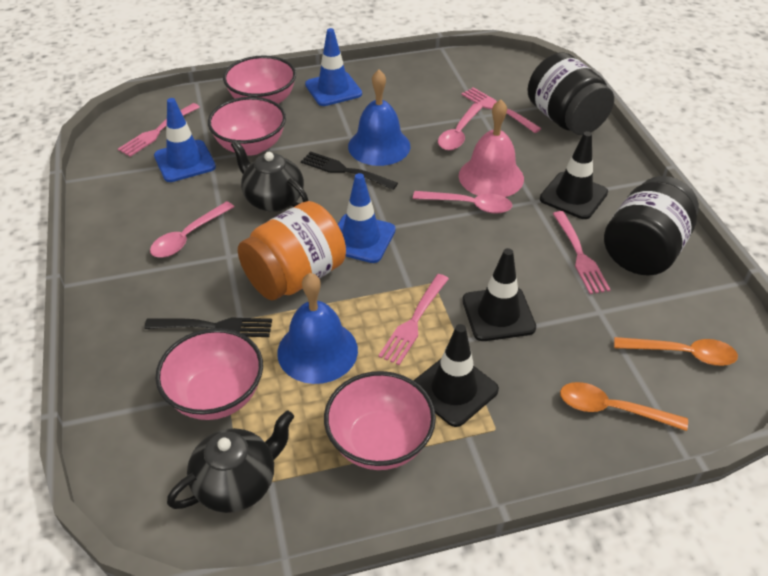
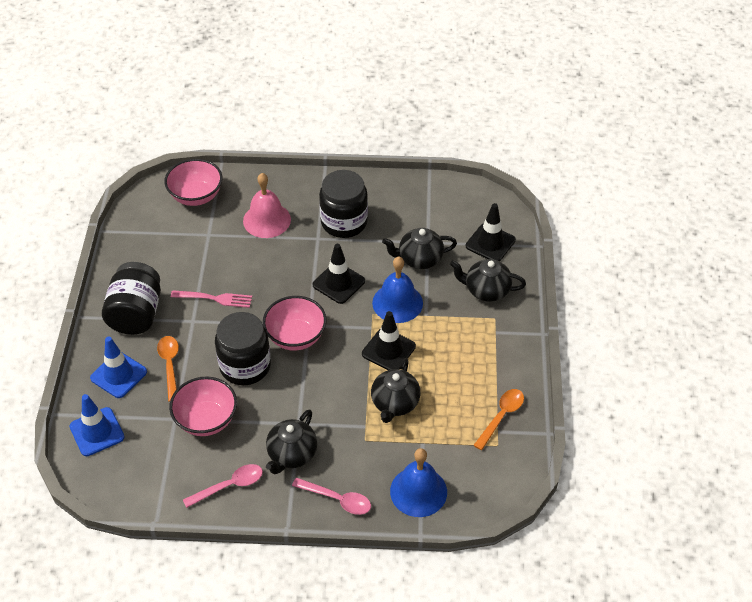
black fork: [144,318,272,337] [301,151,398,190] = 2 -> none = 0
black jar: [528,52,614,135] [604,176,699,276] = 2 -> [102,262,161,335] [215,312,271,385] [319,170,368,238] = 3
black teapot: [167,410,294,513] [231,140,309,212] = 2 -> [266,409,317,474] [371,358,421,423] [382,228,457,269] [450,259,526,302] = 4
blue traffic cone: [154,98,216,182] [305,28,362,106] [338,173,396,263] = 3 -> [70,394,124,456] [90,337,147,398] = 2
orange jar: [238,201,346,300] = 1 -> none = 0
pink bowl: [155,328,263,420] [208,97,286,156] [223,55,296,104] [324,371,436,470] = 4 -> [164,159,222,206] [169,377,237,436] [263,296,327,351] = 3
pink fork: [118,103,200,157] [378,274,449,365] [461,87,542,133] [553,211,611,294] = 4 -> [171,290,252,308] = 1
pink spoon: [150,201,234,258] [413,191,512,214] [438,103,483,150] = 3 -> [183,464,263,508] [292,478,371,515] = 2

